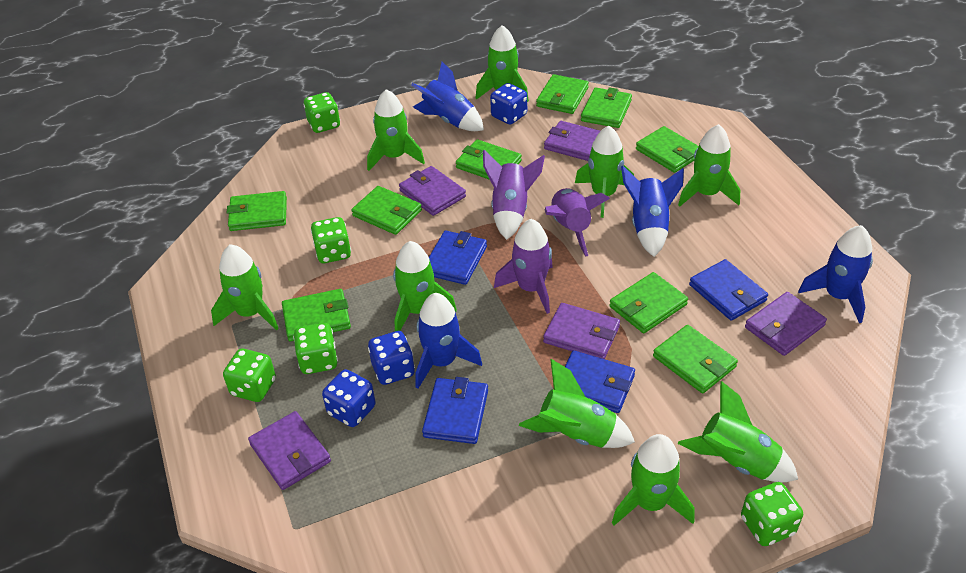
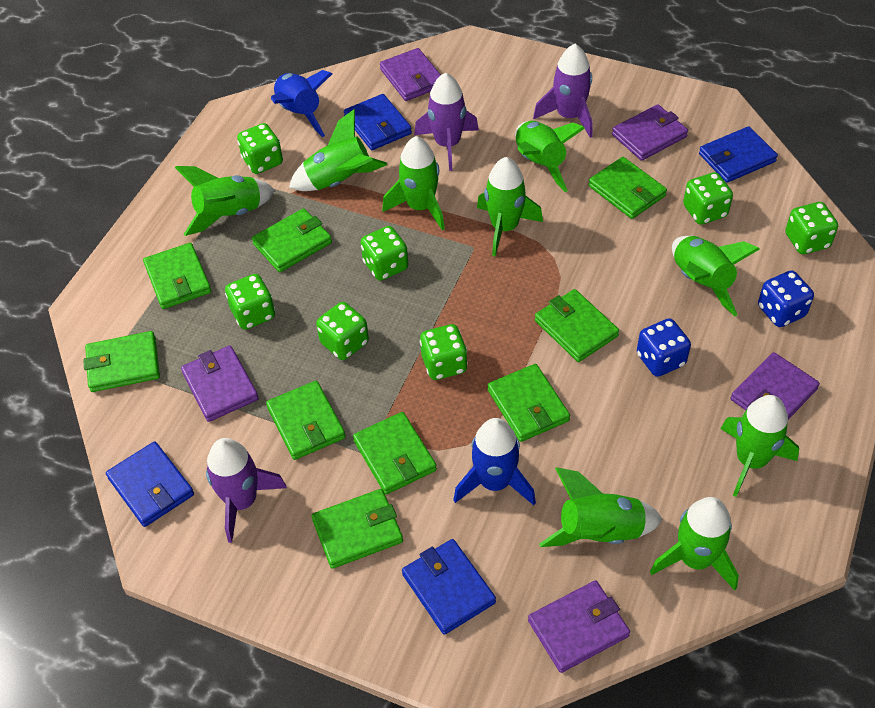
blue dice: [322,369,376,427] [368,331,415,385] [490,83,527,125] = 3 -> [637,318,691,377] [758,270,814,327] = 2
blue rocket: [411,62,484,131] [416,293,482,389] [621,166,684,257] [798,225,873,323] = 4 -> [271,70,332,137] [453,418,536,505] = 2
green dice: [223,349,276,402] [293,323,338,374] [303,92,340,133] [311,217,351,263] [741,482,803,546] = 5 -> [225,274,275,330] [237,123,283,174] [316,302,369,360] [361,226,408,281] [420,324,468,380] [683,172,733,225] [785,202,838,254] = 7

